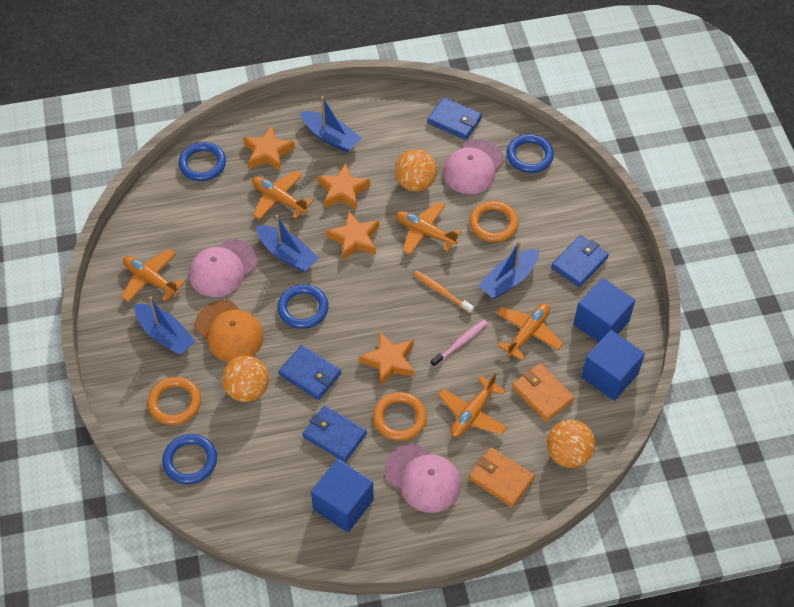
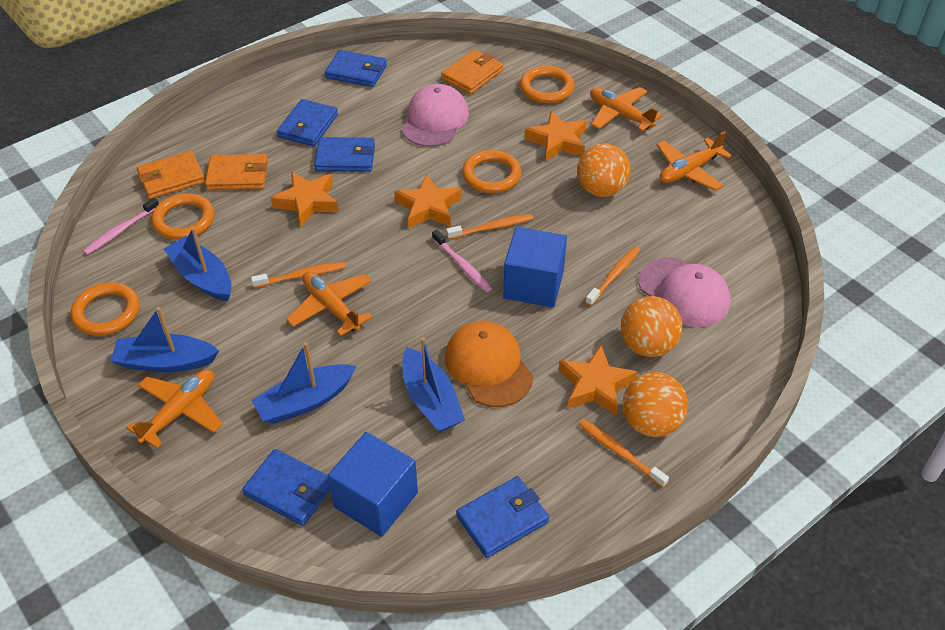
blue cube: [311,459,374,532] [574,278,635,342] [581,330,645,401] = 3 -> [328,432,418,537] [503,227,567,308] = 2
blue ring: [162,434,217,485] [178,142,226,181] [278,284,329,329] [507,134,554,173] = 4 -> none = 0
blue wallet: [279,345,341,400] [303,405,367,462] [427,97,482,140] [551,235,609,287] = 4 -> [242,449,330,526] [277,99,338,146] [314,137,375,172] [325,50,387,87] [456,476,549,558] = 5
orange plane: [121,249,185,302] [252,170,313,220] [396,202,461,255] [438,373,507,438] [496,303,563,361] = 5 -> [127,369,222,448] [286,271,372,336] [590,87,662,132] [657,131,732,191] = 4
orange ring: [148,377,201,425] [373,392,427,441] [470,201,519,242] = 3 -> [71,282,139,336] [151,193,214,240] [462,150,521,193] [520,66,574,103] = 4
orange toothbrush: [414,271,474,314] = 1 -> [251,262,346,288] [446,214,533,239] [579,419,669,487] [585,246,640,306] = 4
orange wallet: [469,448,534,507] [512,363,575,422] = 2 -> [137,151,205,199] [205,154,268,190] [441,50,504,94] = 3
pink cap: [189,239,258,297] [385,444,461,513] [443,139,504,194] = 3 -> [402,84,469,147] [639,258,730,327] = 2
pink toothbrush: [431,320,488,367] = 1 -> [83,198,159,255] [432,230,492,292] = 2

